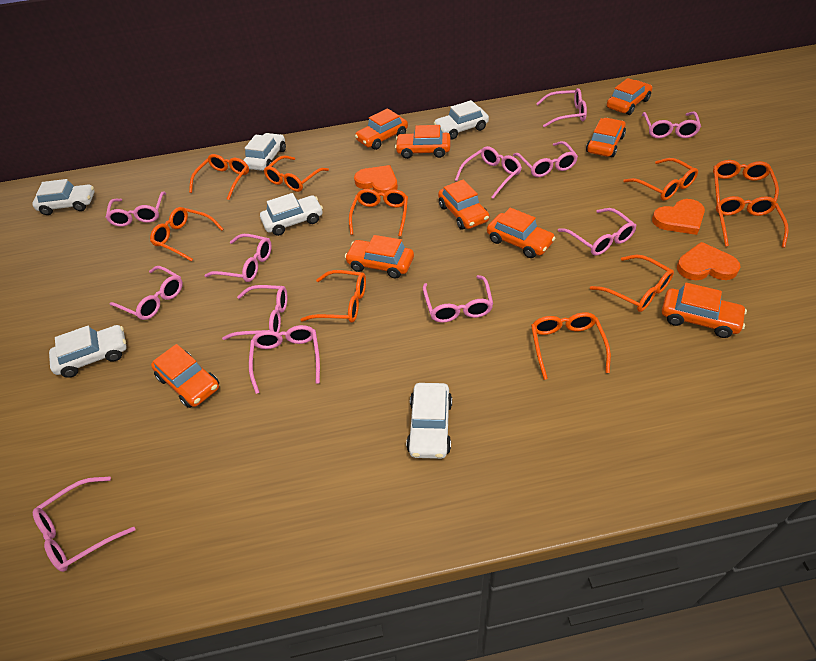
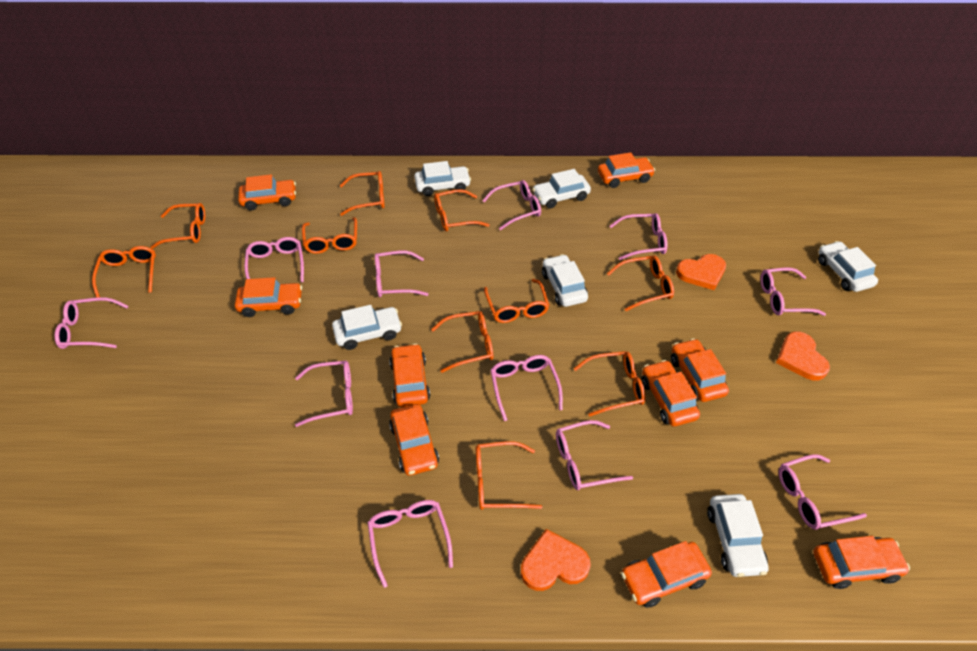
pink glasses: [33,477,135,572] [106,191,166,227] [109,266,183,320] [204,234,272,282] [222,285,288,340] [249,325,320,394] [423,275,493,323] [455,146,522,199] [513,141,578,177] [536,88,587,128] [558,208,637,256] [642,112,701,138] = 12 -> [54,297,128,349] [245,237,304,282] [295,361,353,427] [368,500,453,588] [375,251,429,297] [482,180,541,230] [490,355,563,421] [556,420,633,490] [610,213,668,260] [760,268,826,316] [779,455,867,530] = 11

